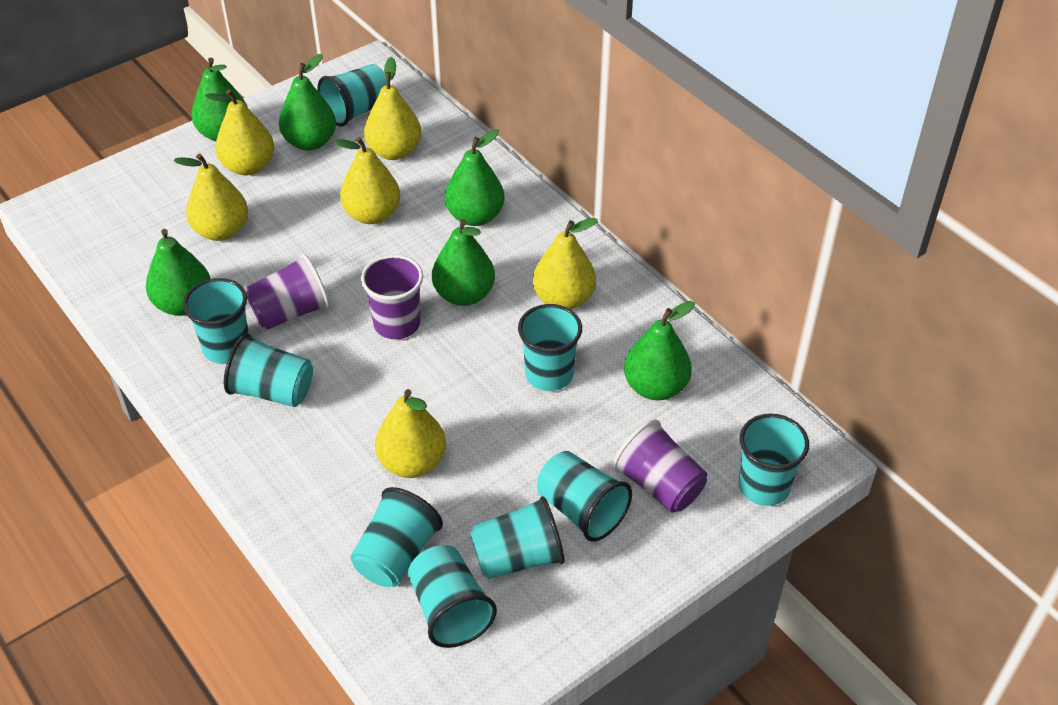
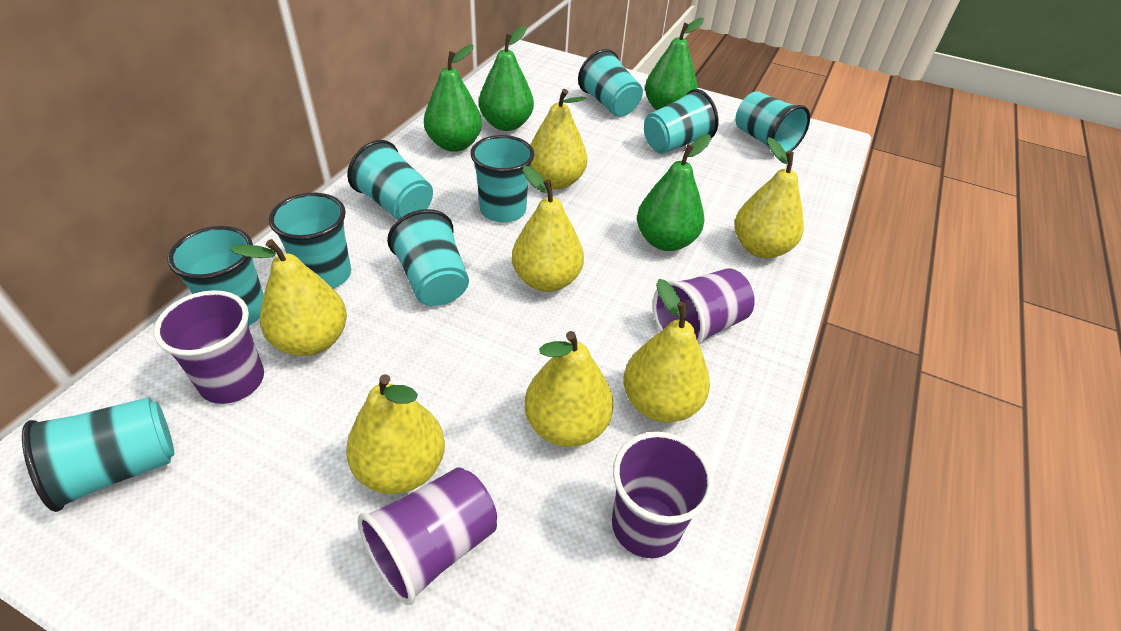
green pear: [146,229,211,316] [192,58,248,141] [279,54,336,151] [432,219,495,306] [445,129,505,226] [624,301,695,400] = 6 -> [424,44,482,152] [479,26,534,131] [637,135,711,251] [645,18,704,110] = 4
purple cup: [246,254,330,330] [361,255,423,339] [613,420,707,513] = 3 -> [154,290,264,404] [357,467,497,605] [612,432,714,558] [653,269,754,345] = 4
yellow pear: [174,153,248,241] [205,89,274,175] [334,137,400,224] [364,57,421,160] [375,389,446,478] [533,218,598,310] = 6 -> [230,239,347,356] [346,374,445,494] [512,166,584,292] [525,331,614,447] [530,89,587,189] [623,279,710,423] [735,137,804,258] = 7

